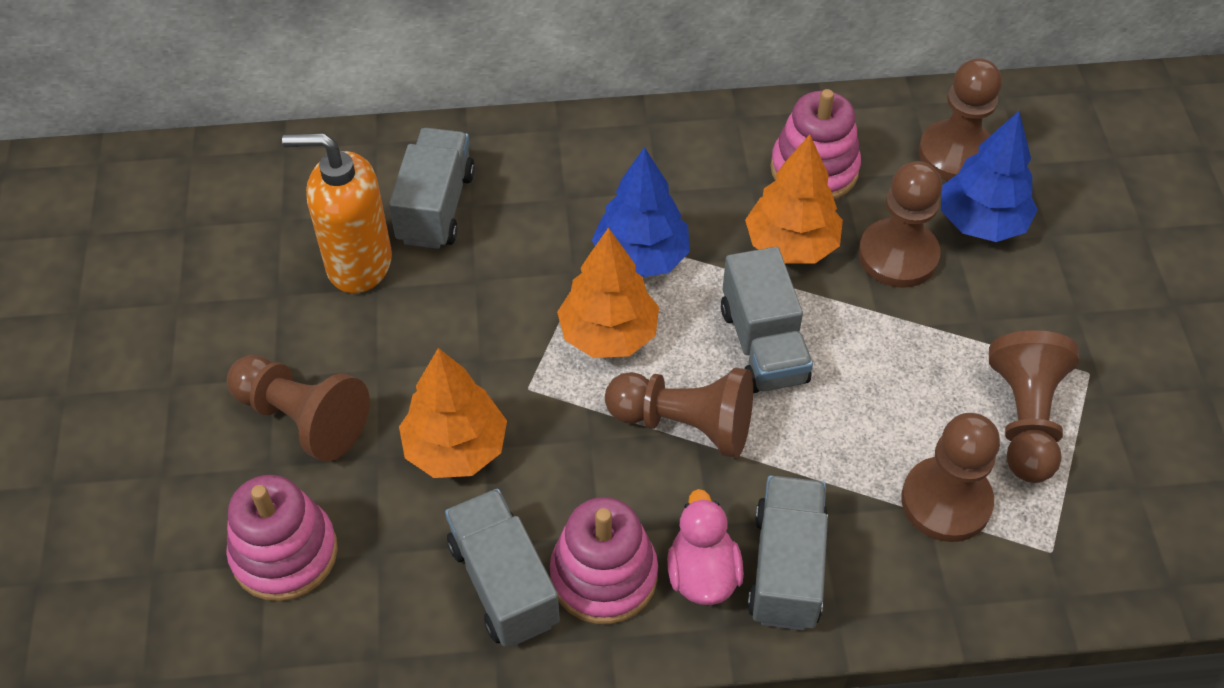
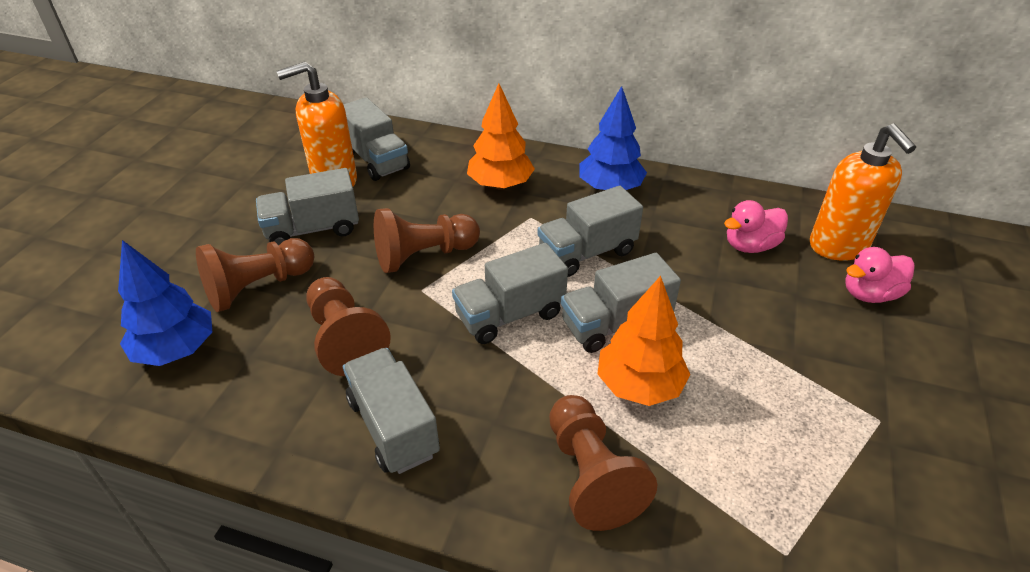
brown pawn: [227,355,370,462] [605,368,753,458] [858,161,942,288] [901,413,1000,542] [919,58,1002,181] [989,330,1079,483] = 6 -> [196,238,314,312] [306,277,391,376] [374,208,480,273] [549,395,657,531] = 4
grey truck: [389,128,475,249] [445,489,560,647] [721,247,813,393] [747,475,828,630] = 4 -> [256,168,359,246] [343,97,410,181] [343,348,440,474] [452,243,568,344] [538,186,643,277] [561,253,681,353] = 6
orange soap dispenser: [282,133,392,293] = 1 -> [276,62,357,186] [810,124,916,261] = 2
orange tree: [399,348,507,478] [557,228,659,358] [745,135,843,264] = 3 -> [467,83,535,190] [597,276,691,406] = 2
pink duck: [667,489,744,605] = 1 -> [724,200,788,253] [845,247,915,303] = 2
pink stacking toy: [226,475,338,601] [550,497,658,624] [771,89,861,200] = 3 -> none = 0

